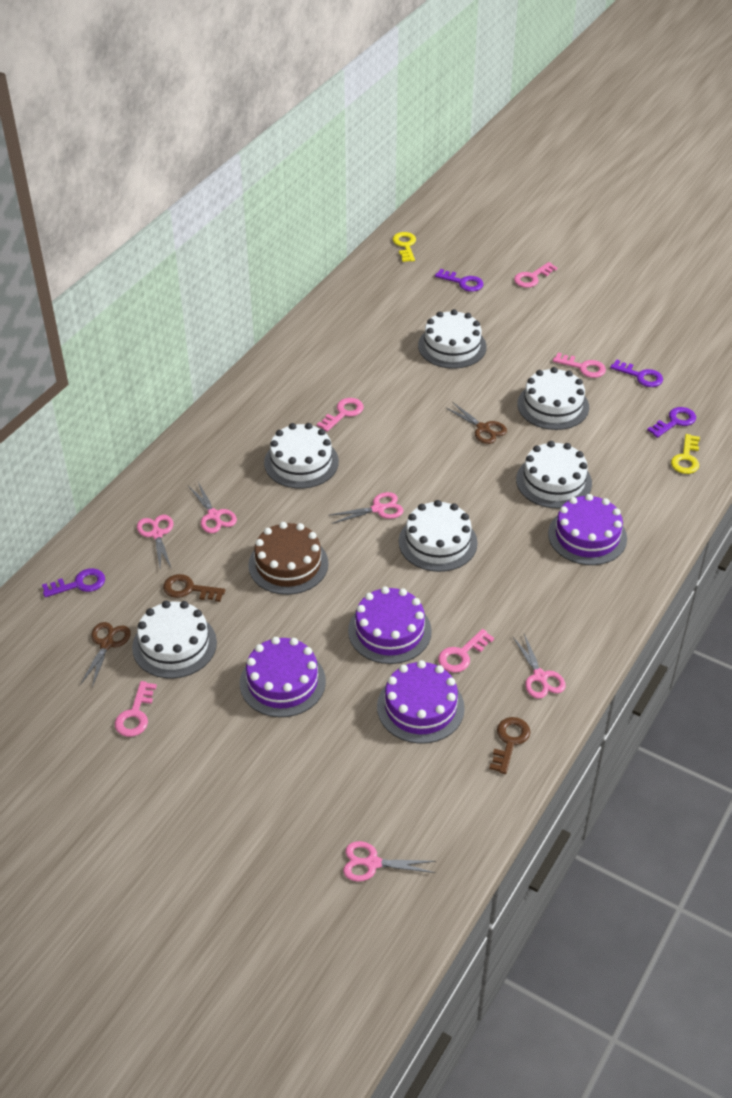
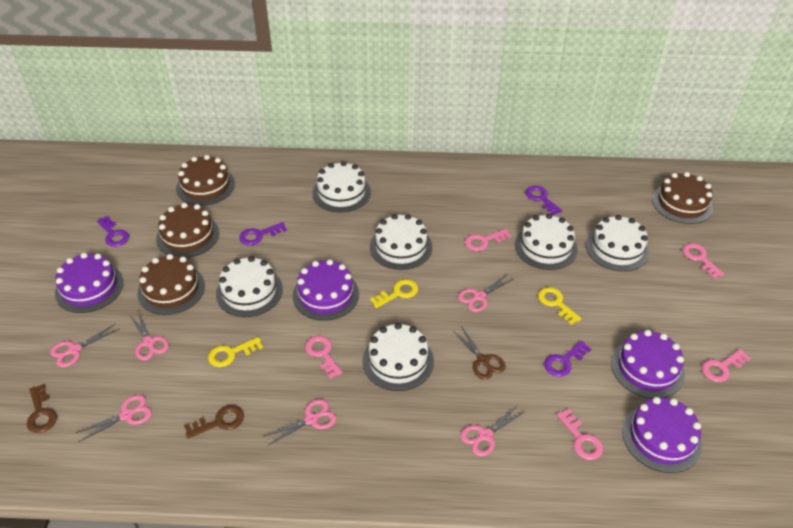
brown cake: [248,522,328,595] = 1 -> [137,254,205,315] [156,203,219,258] [176,155,235,206] [652,172,713,224] = 4
brown scissors: [80,622,131,687] [445,402,507,444] = 2 -> [453,326,506,380] = 1
pink scissors: [137,515,173,569] [188,482,237,533] [328,492,404,524] [343,841,436,882] [513,634,566,699] = 5 -> [50,323,120,367] [76,395,152,442] [129,310,169,361] [263,399,336,445] [458,274,515,312] [460,405,526,456] = 6
yellow key: [392,232,416,262] [671,434,700,474] = 2 -> [208,337,263,367] [370,279,418,308] [538,287,582,325] = 3

